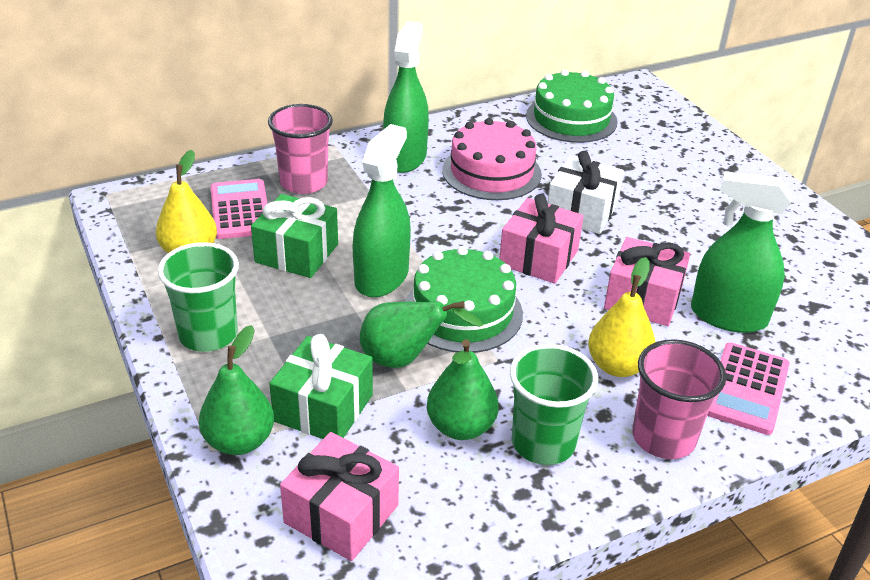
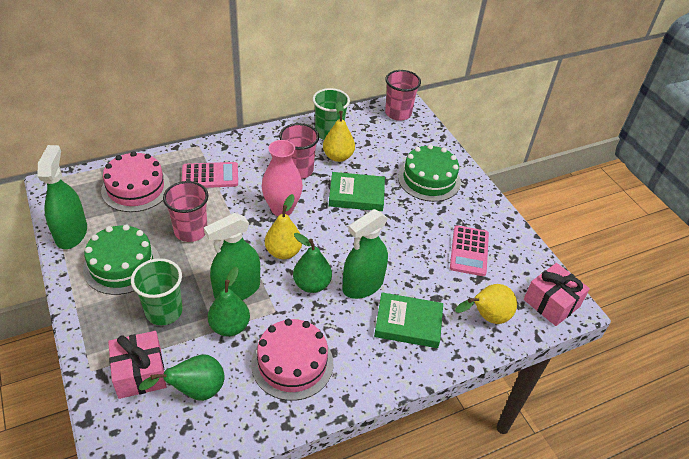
green book: none = 0 -> [329,172,385,211] [374,292,443,348] = 2
green gift: [251,194,338,278] [269,334,373,439] = 2 -> none = 0
pink cake: [442,118,542,200] = 1 -> [101,151,170,212] [251,319,333,401] = 2
pink cup: [268,104,333,194] [632,339,726,459] = 2 -> [163,181,209,242] [279,123,319,179] [385,70,421,121] = 3
pink gift: [280,432,399,561] [499,194,584,284] [604,237,690,326] = 3 -> [108,331,166,399] [524,263,590,326] = 2
pink vase: none = 0 -> [262,140,303,216] = 1
white gift: [548,151,624,234] = 1 -> none = 0
yellow pear: [156,150,217,253] [588,257,656,377] = 2 -> [265,194,302,259] [323,101,355,162] [455,284,517,324] = 3

